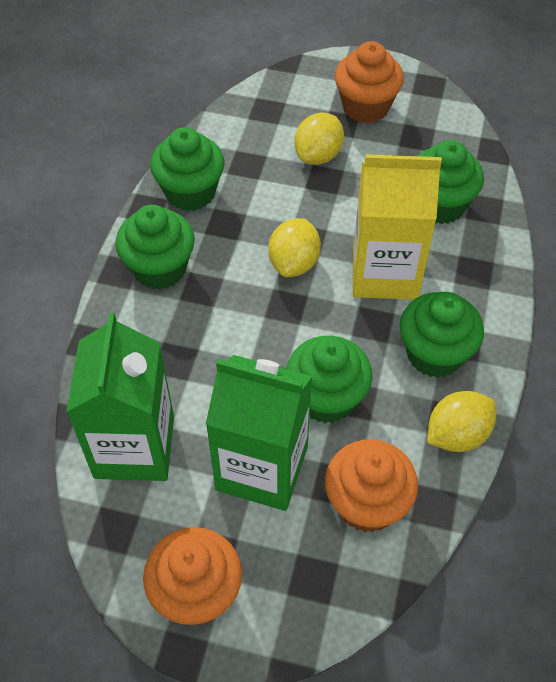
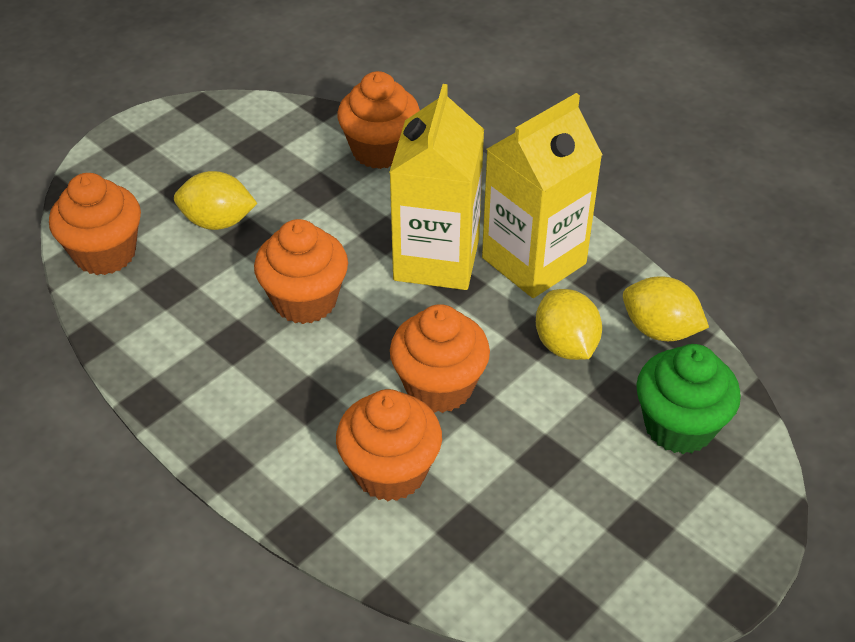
green carton: [66,312,174,481] [206,355,313,511] = 2 -> none = 0
green cupcake: [116,205,195,290] [150,127,225,211] [286,336,373,423] [400,292,484,378] [418,140,484,224] = 5 -> [636,344,741,454] = 1
orange cupcake: [143,527,242,625] [325,439,418,533] [335,41,404,123] = 3 -> [49,173,141,275] [254,219,348,324] [336,389,442,501] [337,71,420,169] [390,304,490,413] = 5
yellow carton: [353,154,442,300] = 1 -> [389,84,484,290] [482,93,602,298] = 2

